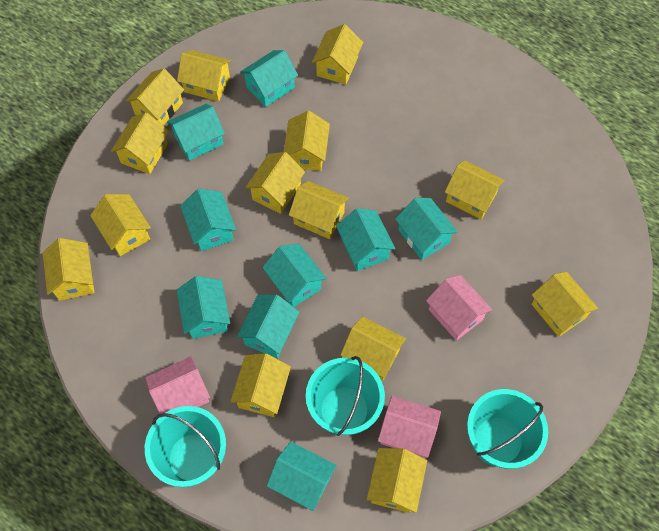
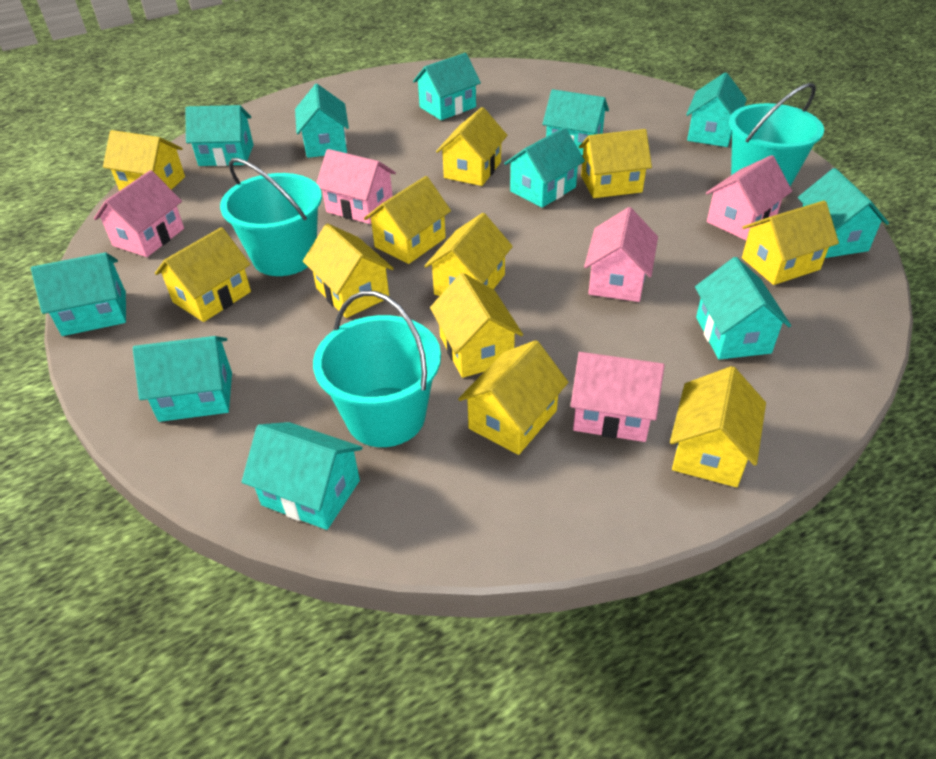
pink house: [145,356,210,414] [378,396,441,458] [426,275,493,340] = 3 -> [94,170,184,257] [316,149,396,224] [571,352,665,442] [584,207,658,302] [706,155,792,240] = 5
turquoise house: [167,104,225,161] [177,276,230,339] [180,189,236,251] [237,295,300,358] [240,50,298,107] [262,244,327,307] [267,442,337,511] [336,208,395,271] [395,198,458,260] = 9 -> [31,252,126,336] [133,336,232,422] [185,105,254,166] [242,422,363,530] [295,84,349,158] [413,53,481,120] [504,127,585,208] [542,89,609,155] [686,72,747,147] [695,257,791,360] [798,168,889,258] = 11
yellow house: [42,238,94,301] [90,194,151,256] [111,112,169,174] [126,69,184,126] [177,50,231,101] [230,353,291,417] [245,152,305,214] [283,111,330,171] [289,181,349,239] [312,24,363,85] [340,316,406,380] [367,448,427,513] [445,160,505,219] [532,272,598,337] = 14 -> [103,130,185,191] [155,227,251,322] [303,223,394,318] [364,176,451,264] [424,213,513,296] [430,273,523,378] [436,107,507,186] [458,340,569,455] [579,129,652,198] [670,366,766,487] [742,201,839,285] = 11

